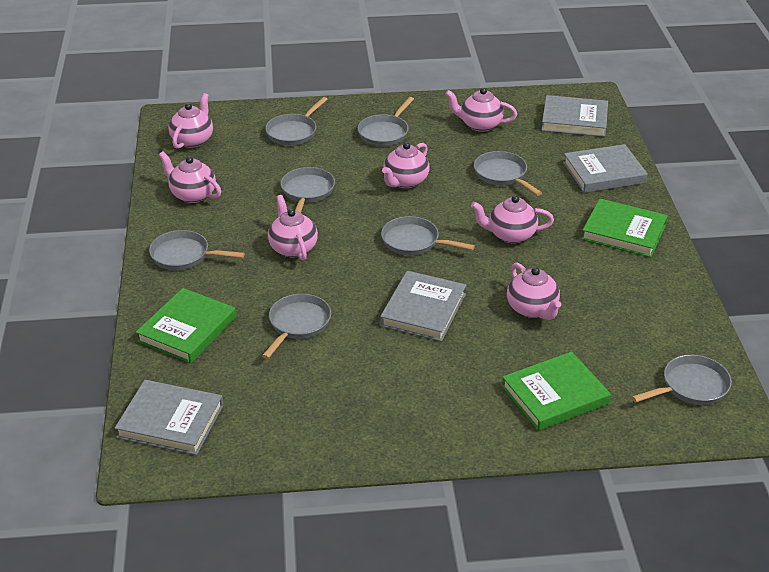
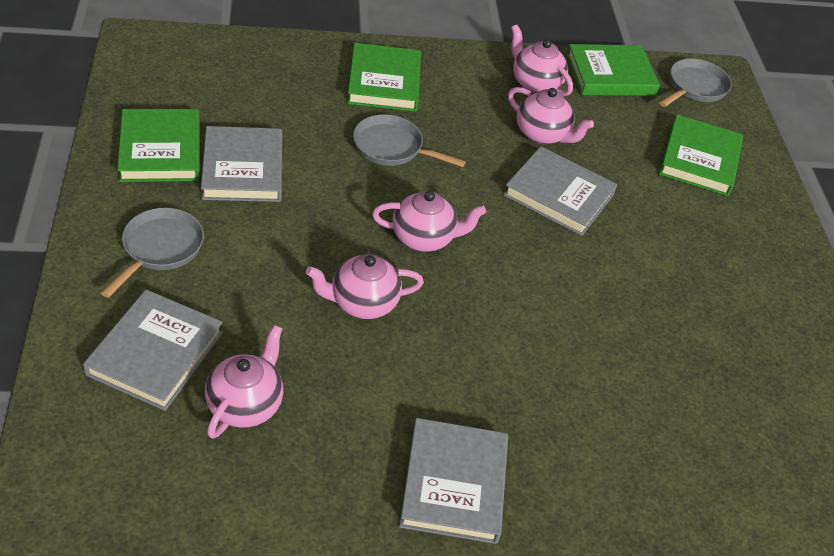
green book: [136,288,236,364] [502,351,611,431] [581,199,668,258] = 3 -> [117,109,200,182] [347,43,421,112] [567,44,660,96] [659,114,743,196] = 4
grey pan: [149,230,245,270] [262,294,331,359] [265,97,328,145] [281,167,335,213] [357,97,414,146] [381,216,475,255] [474,151,542,196] [632,355,732,405] = 8 -> [101,208,204,298] [353,114,466,167] [659,58,732,107] = 3
pink teapot: [159,151,221,203] [168,93,213,149] [268,195,318,261] [382,142,429,188] [445,88,517,132] [471,195,554,243] [507,263,561,320] = 7 -> [205,325,283,439] [306,254,424,319] [372,191,486,252] [508,87,594,144] [511,25,573,96] = 5

